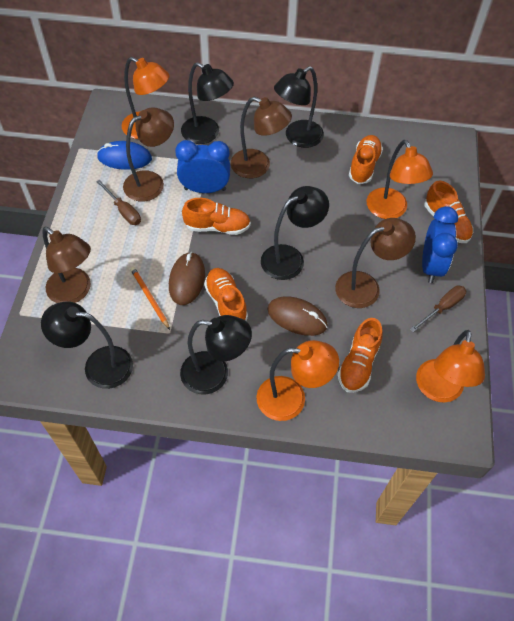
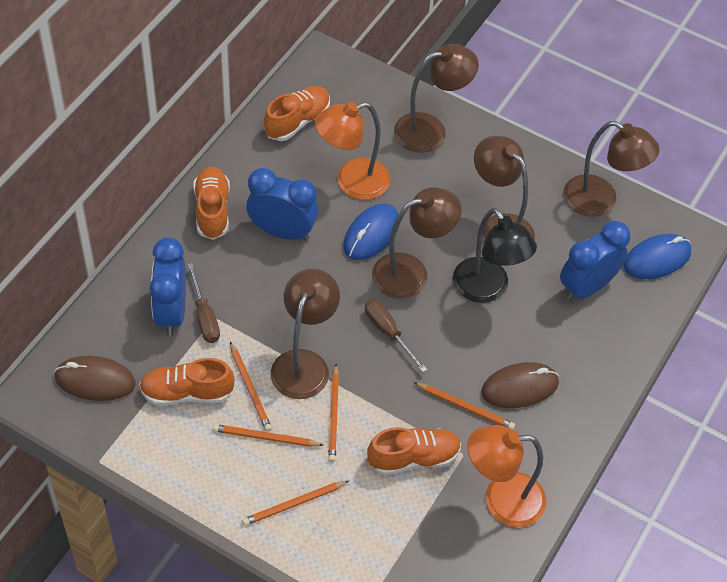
black lamp: [41,301,133,389] [180,315,252,394] [181,62,234,144] [261,186,329,280] [274,66,324,148] = 5 -> [453,208,537,303] = 1
blue clock: [175,140,230,193] [422,206,458,283] = 2 -> [149,237,186,336] [246,168,318,241] [560,221,630,302] = 3
blue mouse: [97,141,152,170] = 1 -> [343,204,399,260] [623,234,691,279] = 2
brown lamp: [42,227,91,303] [123,108,174,202] [231,97,292,178] [335,218,416,308] = 4 -> [271,269,340,399] [372,187,462,299] [394,44,479,152] [474,136,535,243] [563,121,660,217] = 5
orange lamp: [122,57,169,139] [256,340,339,421] [367,140,433,219] [416,330,485,403] = 4 -> [315,102,390,200] [467,425,546,527] = 2
orange pencil: [130,267,170,330] = 1 -> [212,424,323,447] [230,341,272,432] [242,481,349,526] [328,364,339,462] [413,382,515,430] = 5
orange shoe: [182,198,251,235] [204,268,248,321] [338,318,383,393] [349,135,383,184] [425,180,473,243] = 5 -> [139,358,235,406] [193,166,230,240] [264,86,330,141] [367,427,461,475] = 4

